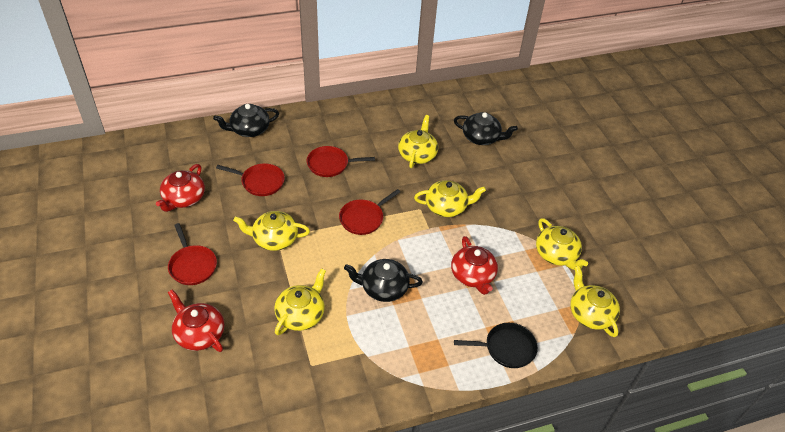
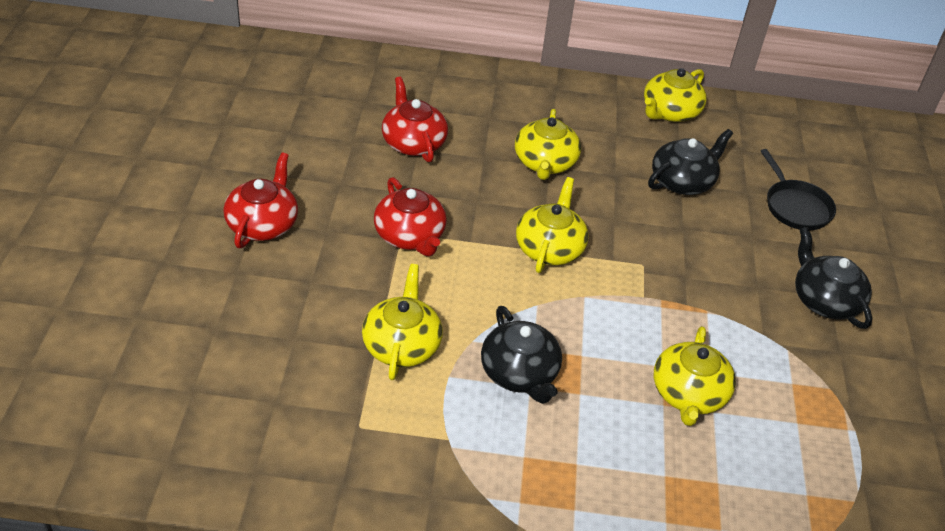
red pan: [168,223,217,285] [216,163,285,196] [306,146,375,177] [339,189,400,235] = 4 -> none = 0
yellow teapot: [233,211,310,251] [274,268,326,335] [398,115,438,168] [414,180,486,217] [536,218,588,270] [570,266,620,337] = 6 -> [362,264,443,380] [515,109,581,180] [516,177,589,273] [644,68,707,122] [654,326,736,426] = 5

